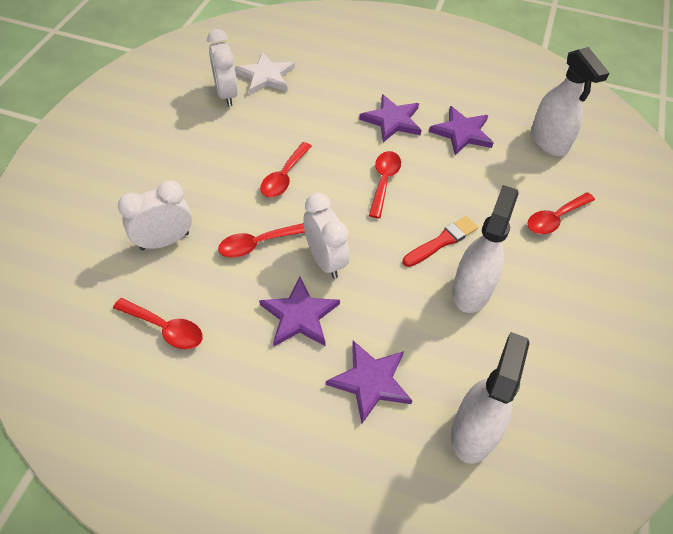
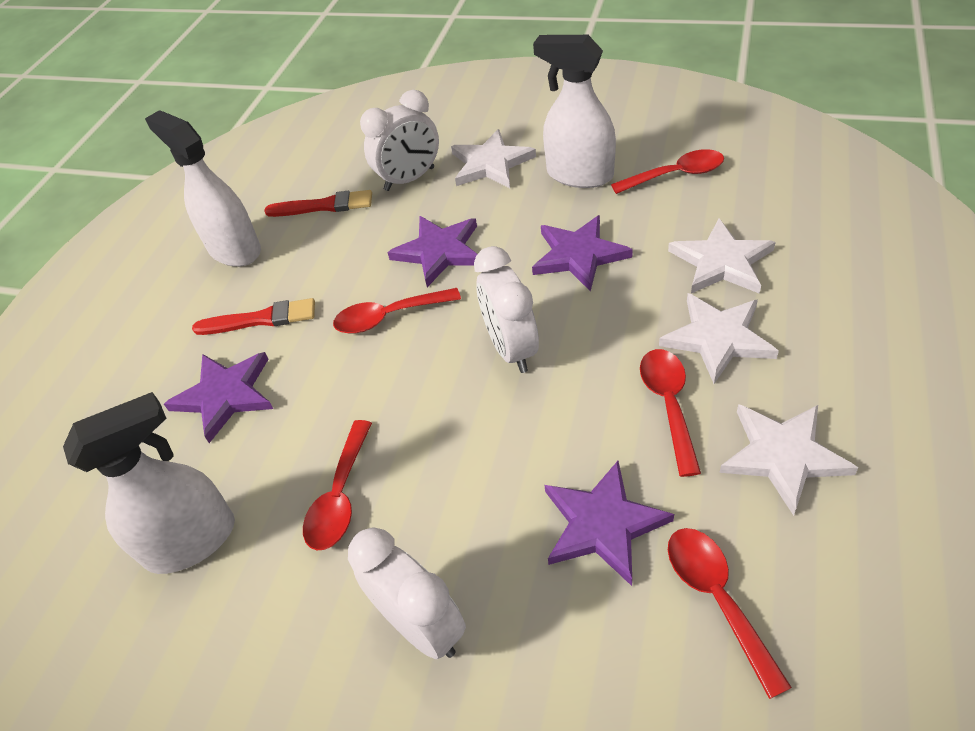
red brush: [403,216,478,267] = 1 -> [192,298,315,335] [264,190,372,217] = 2
white star: [235,52,295,94] = 1 -> [451,129,536,188] [659,293,779,384] [668,219,776,294] [719,404,858,516] = 4

